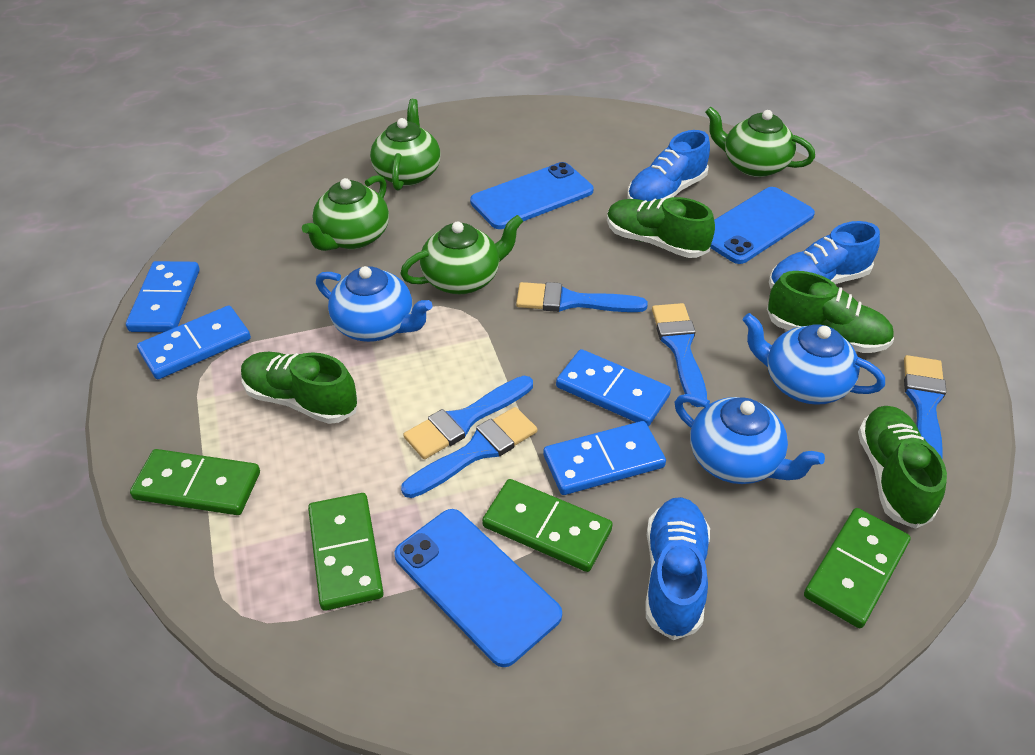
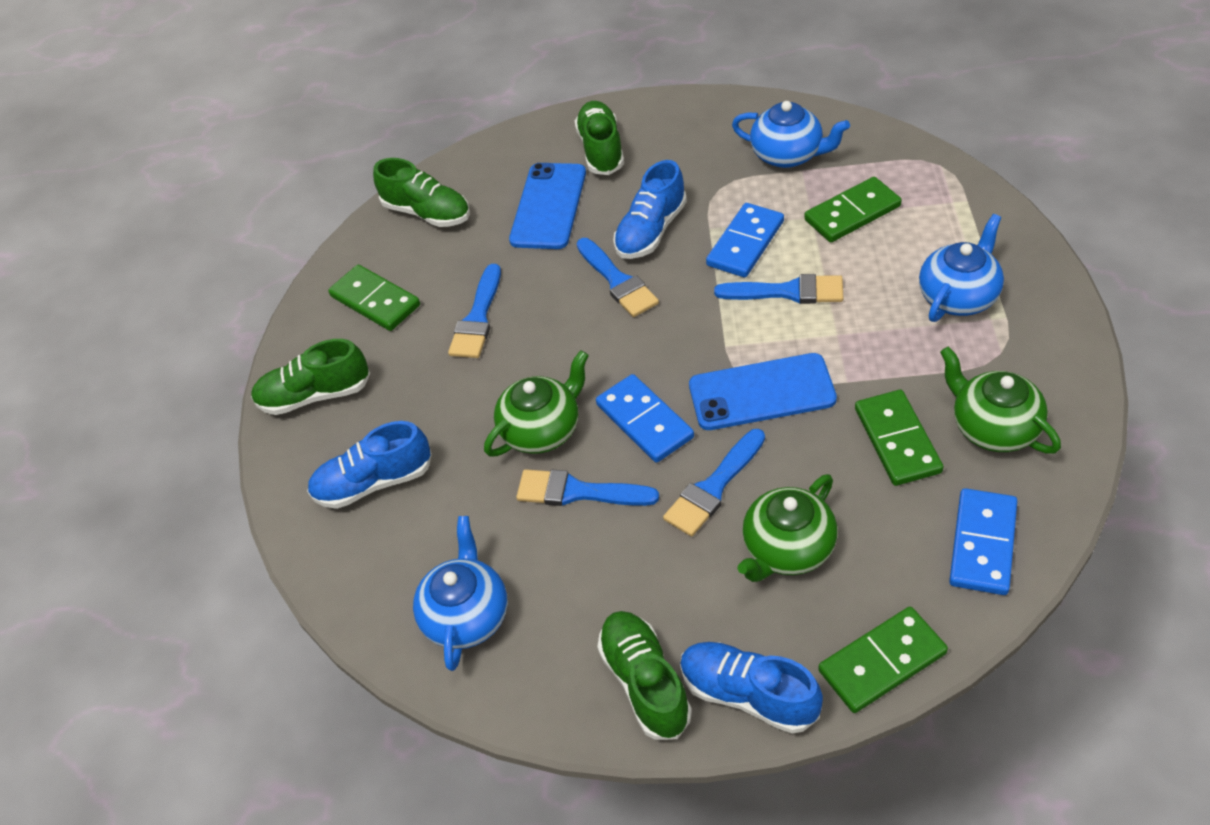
blue domino: [126,261,200,332] [137,306,251,379] [543,421,666,495] [556,349,671,426] = 4 -> [596,374,694,463] [706,203,784,278] [949,488,1017,595] = 3
blue phone: [394,509,562,667] [470,162,593,229] [710,187,815,264] = 3 -> [509,163,586,249] [689,353,837,430] = 2
green teapot: [302,175,389,251] [370,99,441,191] [400,215,523,294] [705,107,815,177] = 4 -> [484,350,589,457] [738,474,837,582] [940,346,1061,453] = 3

